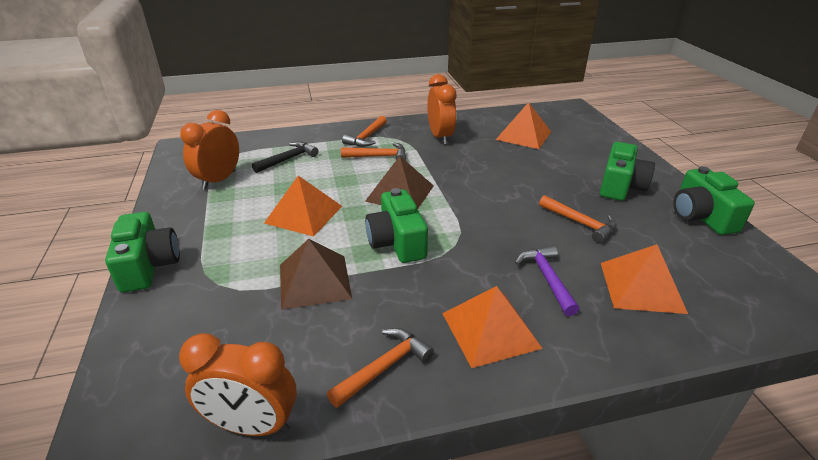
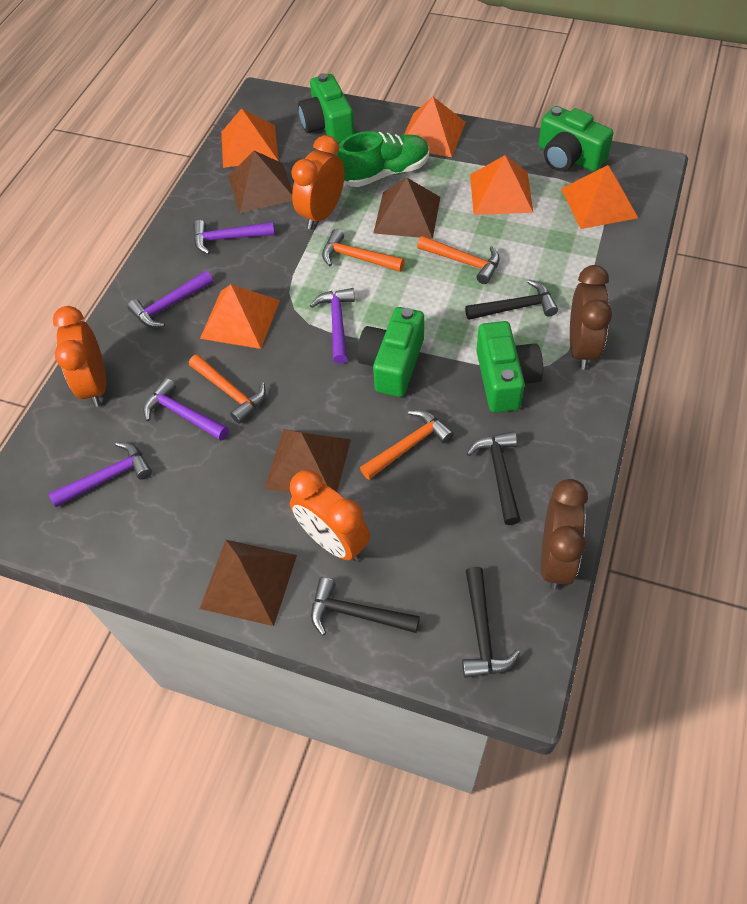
black hammer: [252,141,319,173] = 1 -> [311,577,420,636] [462,567,520,678] [465,280,558,320] [467,431,521,525] = 4
brown clock: none = 0 -> [541,479,588,590] [570,265,612,370] = 2
brown pyramid: [280,239,352,310] [365,156,434,209] = 2 -> [200,540,297,626] [228,151,293,213] [264,429,351,493] [373,178,440,239] = 4
green shoe: none = 0 -> [337,131,429,187] = 1
orange pyramid: [264,176,342,237] [442,286,543,368] [496,102,551,149] [601,244,688,314] = 4 -> [200,284,280,349] [221,108,278,168] [404,97,466,157] [470,155,533,215] [561,165,638,229] = 5
purple hammer: [515,245,579,316] = 1 -> [49,442,152,507] [127,271,213,328] [143,378,229,440] [193,220,275,254] [310,288,355,364] = 5

